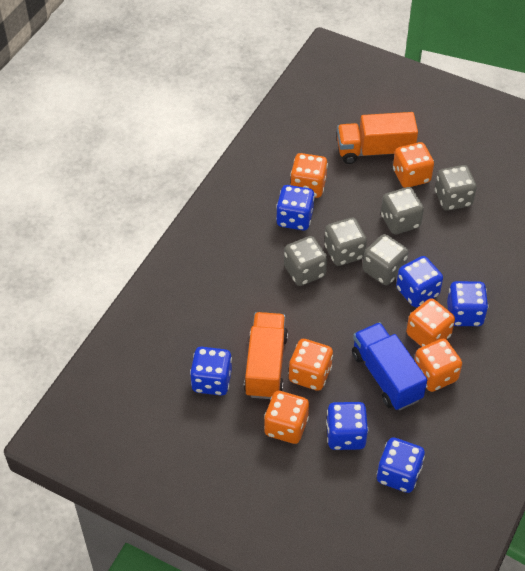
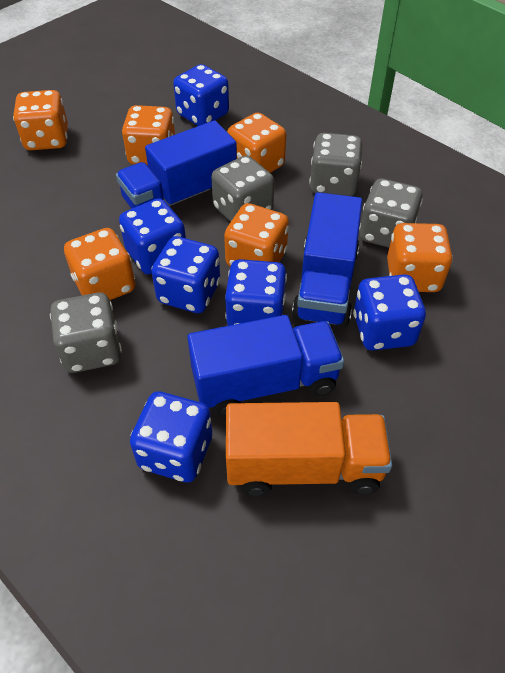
blue truck: [352,322,427,410] = 1 -> [116,120,237,209] [187,315,344,417] [292,192,362,327] = 3
grey dice: [284,236,327,286] [324,218,367,266] [363,234,409,285] [381,187,424,234] [435,165,477,210] = 5 -> [50,293,122,373] [211,155,274,222] [309,133,362,196] [359,179,423,248] = 4
orange truck: [244,312,288,399] [337,112,418,164] = 2 -> [226,402,392,496] = 1

